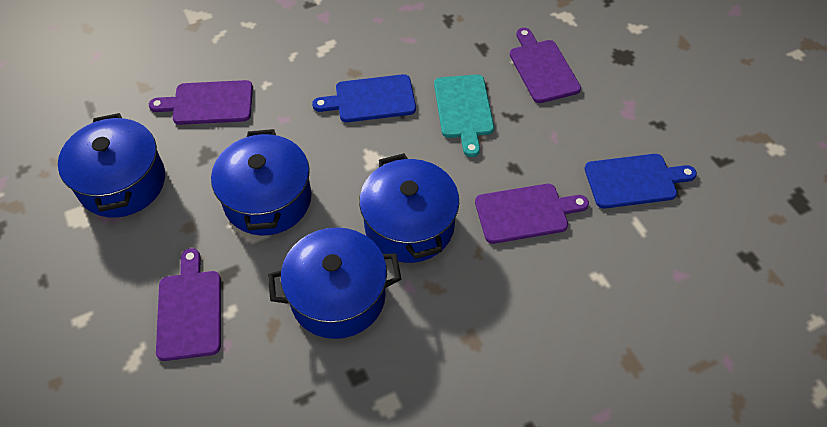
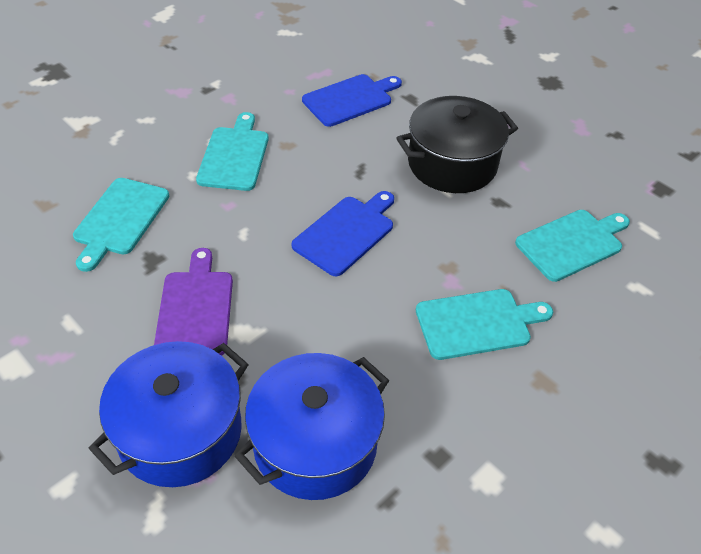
black pot: none = 0 -> [396,96,518,193] = 1
blue pot: [58,113,165,218] [211,129,312,235] [268,227,401,339] [359,153,459,263] = 4 -> [88,341,249,487] [235,353,389,500] = 2
purple cutting board: [149,80,253,125] [156,248,221,361] [475,184,589,244] [510,28,581,103] = 4 -> [154,248,233,356] = 1
turquoise cutting board: [434,74,494,157] = 1 -> [73,178,169,272] [196,112,269,191] [416,289,553,360] [515,210,630,282] = 4

